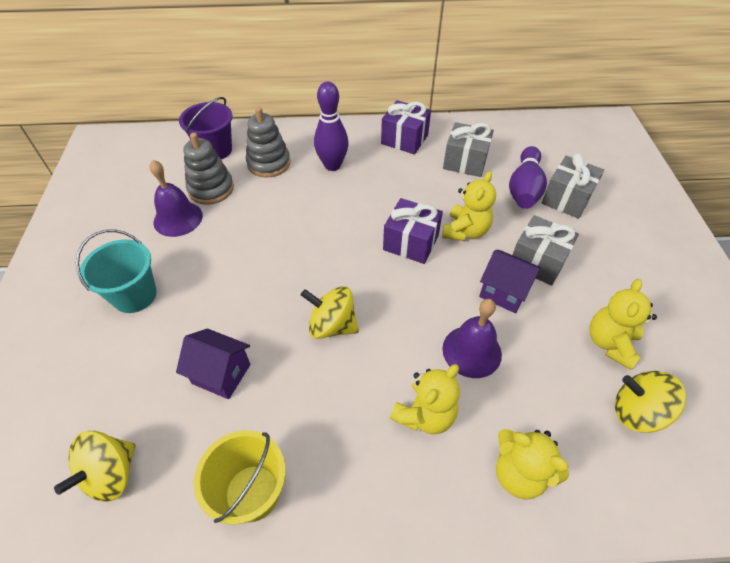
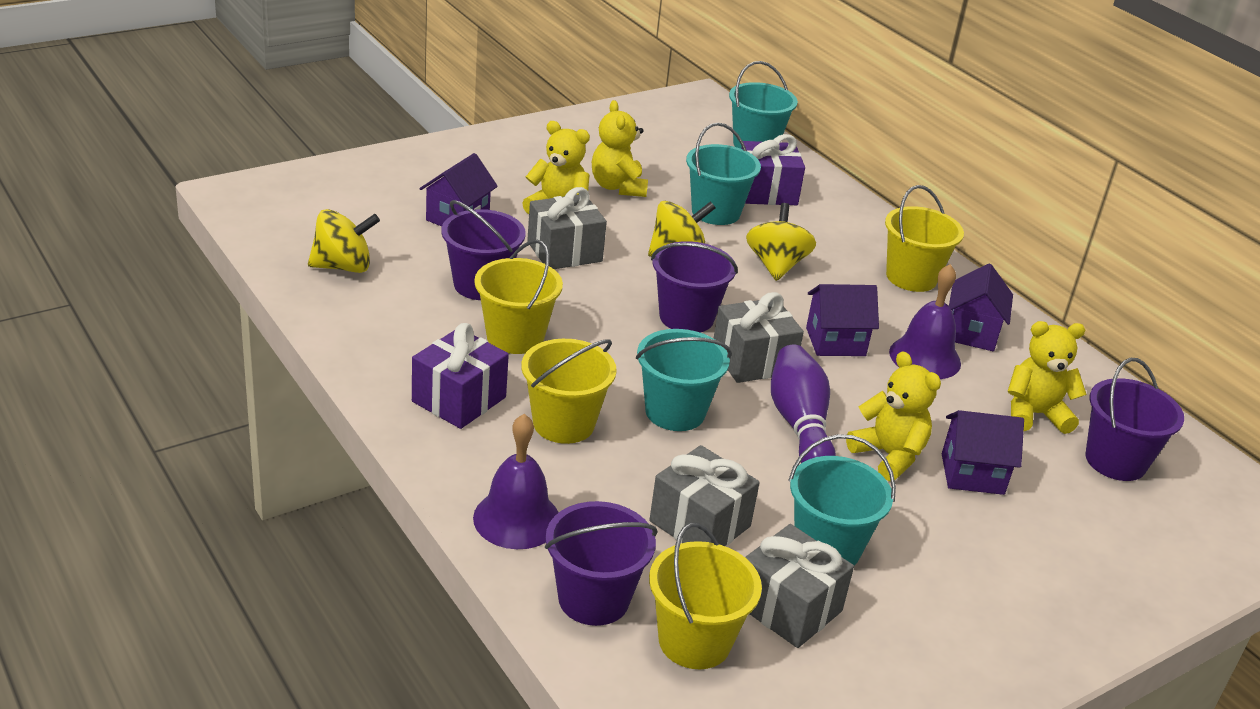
grey gift: [443,122,494,177] [512,215,579,286] [542,153,604,219] = 3 -> [527,187,607,269] [649,445,760,546] [713,292,804,383] [745,524,854,648] = 4
grey stacking toy: [184,133,234,205] [246,107,290,178] = 2 -> none = 0
purple bowling pin: [314,81,349,171] [509,146,547,209] = 2 -> [771,344,836,463] = 1
purple bucket: [179,97,233,159] = 1 -> [441,200,526,300] [545,501,658,626] [651,241,738,333] [1086,358,1184,481] = 4
purple house: [176,329,251,399] [479,250,541,313] = 2 -> [420,153,498,227] [806,284,879,356] [942,410,1024,495] [949,264,1013,351] = 4
turquoise bucket: [75,230,157,313] = 1 -> [636,329,732,431] [686,123,761,225] [729,61,798,149] [788,434,896,565] = 4
yellow bucket: [194,430,286,525] = 1 -> [474,239,563,354] [521,339,617,444] [649,523,762,669] [885,185,964,292] = 4

